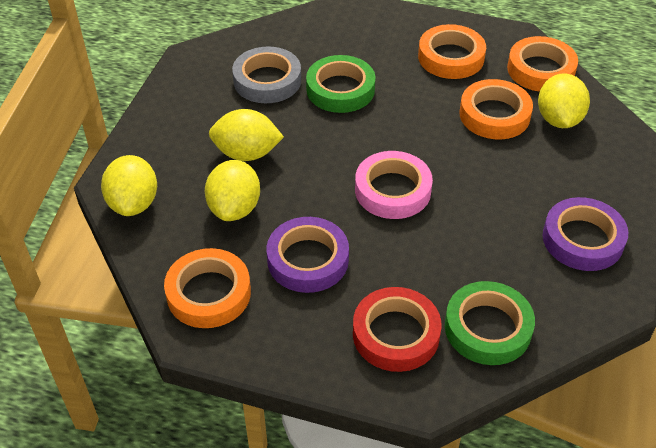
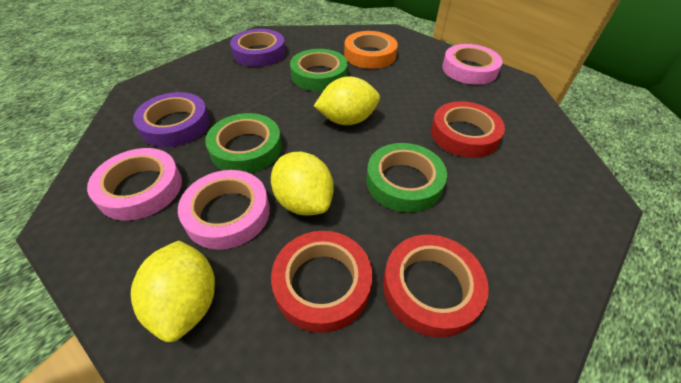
green tape: [306,55,375,113] [445,281,535,365] = 2 -> [205,113,282,173] [290,49,348,91] [366,143,447,213] = 3
grey tape: [232,47,301,103] = 1 -> none = 0
orange tape: [164,248,251,328] [418,24,486,79] [459,79,533,139] [507,36,578,92] = 4 -> [344,31,398,69] = 1
pink tape: [355,151,433,219] = 1 -> [87,148,182,220] [178,170,270,250] [442,44,502,85] = 3
red tape: [353,287,442,372] = 1 -> [271,231,372,333] [383,235,489,338] [431,101,505,158] = 3
yellow lemon: [101,155,157,216] [205,160,260,221] [209,109,284,161] [538,73,590,128] = 4 -> [131,241,215,342] [271,152,334,216] [314,76,380,125] = 3

